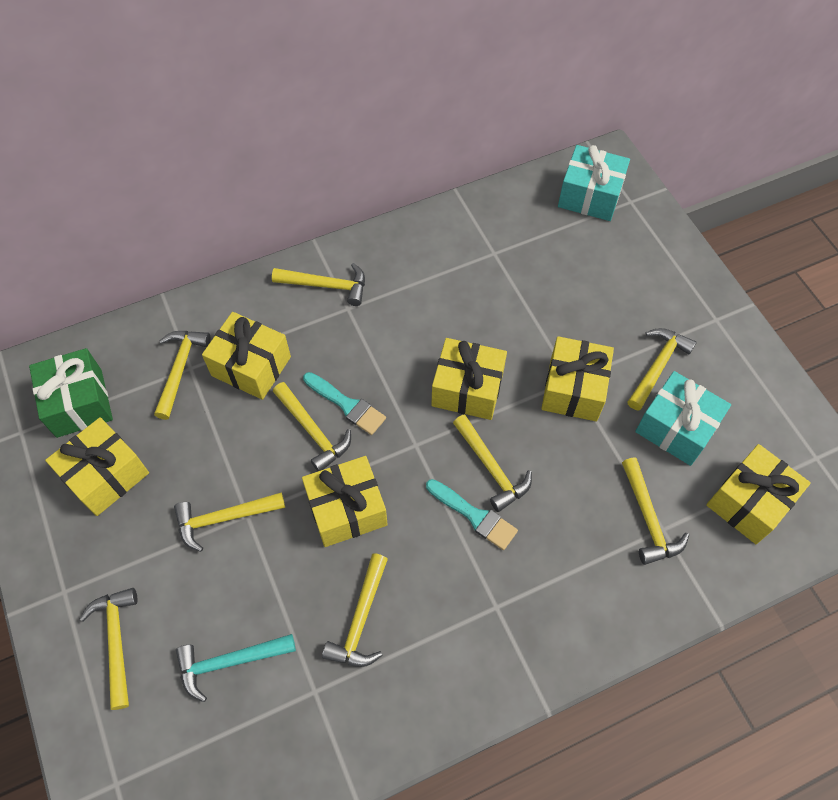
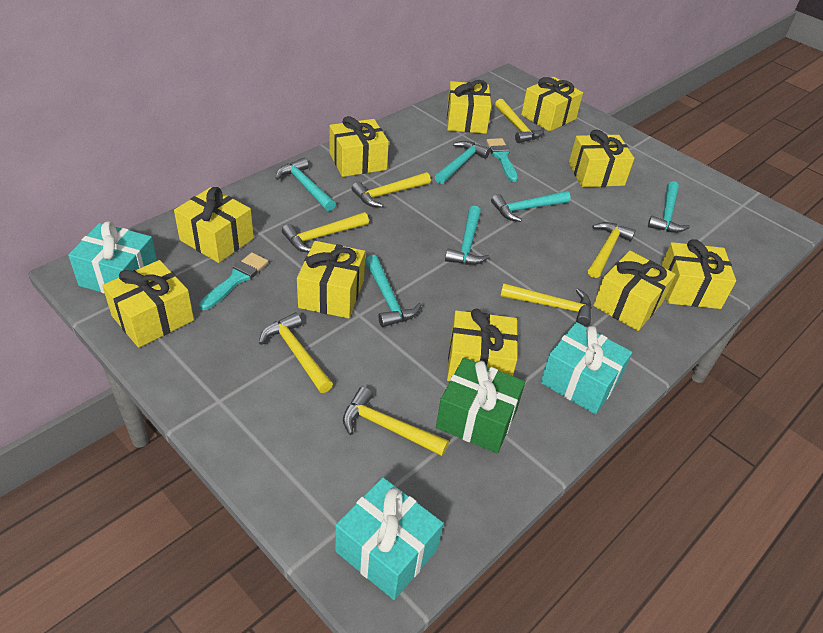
turquoise gift: [558,145,630,221] [635,371,731,466] = 2 -> [68,221,157,294] [335,477,443,600] [540,322,632,414] = 3
turquoise hammer: [176,634,296,702] = 1 -> [276,158,336,211] [365,255,422,327] [435,141,490,184] [445,206,490,265] [491,191,571,222] [648,181,690,233] = 6
yellow gift: [45,417,149,516] [202,312,291,400] [302,456,388,547] [432,338,507,420] [541,336,614,421] [706,444,811,544] = 6 -> [102,260,194,348] [174,187,254,263] [297,241,365,318] [329,116,389,177] [447,80,491,134] [447,309,518,381] [521,77,583,132] [569,130,634,187] [593,251,675,331] [661,239,736,309] = 10
yellow hammer: [80,588,138,710] [154,331,210,420] [174,493,285,552] [272,263,365,306] [273,382,351,471] [322,553,388,667] [453,415,532,512] [622,457,689,565] [628,328,697,410] = 9 -> [259,312,333,393] [282,212,369,252] [343,387,449,456] [352,172,431,207] [495,99,544,143] [501,283,592,327] [588,222,636,278] = 7

